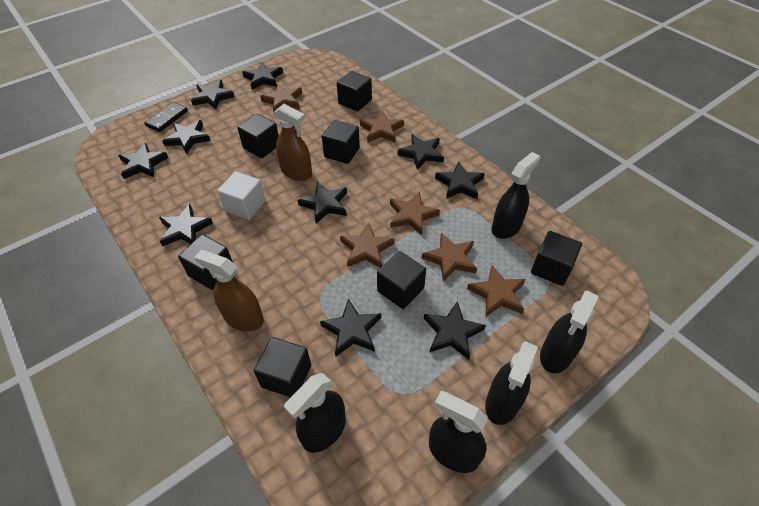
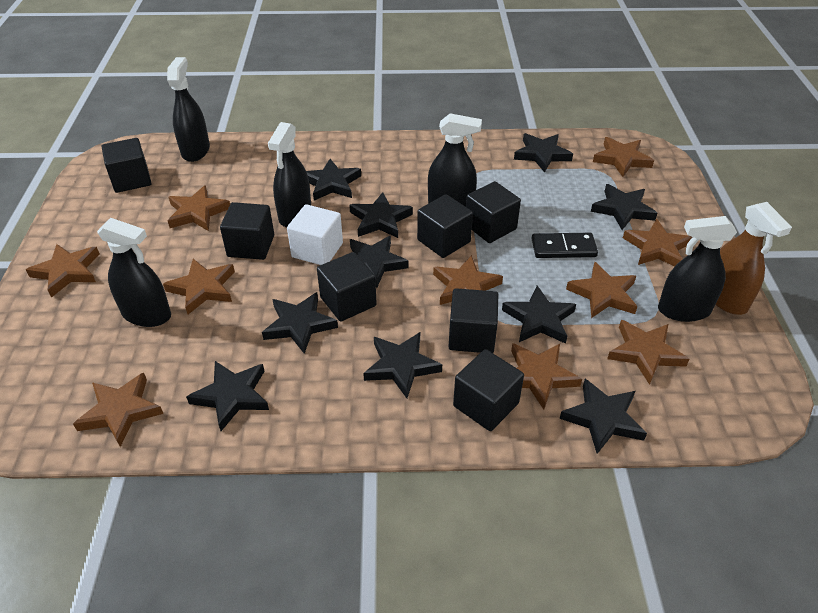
brown spray bottle: [194,250,264,331] [274,104,312,181] = 2 -> [715,202,792,315] = 1
brown star: [260,84,302,114] [340,223,394,268] [360,111,404,143] [390,192,440,235] [422,233,477,281] [467,265,525,317] = 6 -> [26,244,100,297] [73,373,163,447] [163,259,235,314] [168,185,230,231] [433,255,503,305] [511,343,582,410] [566,262,638,318] [593,137,654,177] [607,320,689,385] [623,219,692,267] = 10

